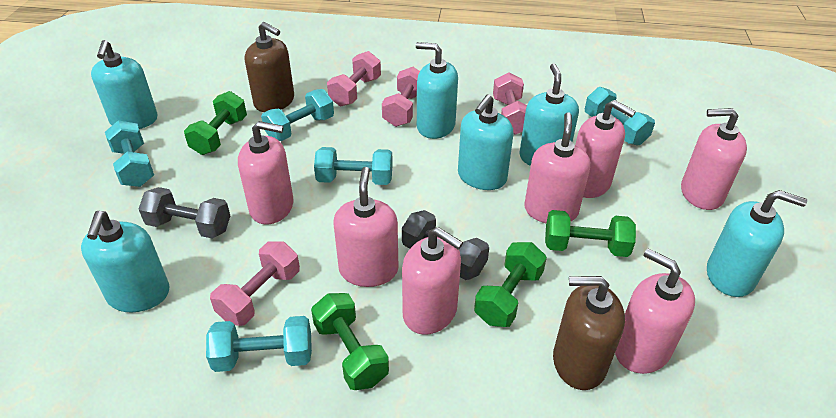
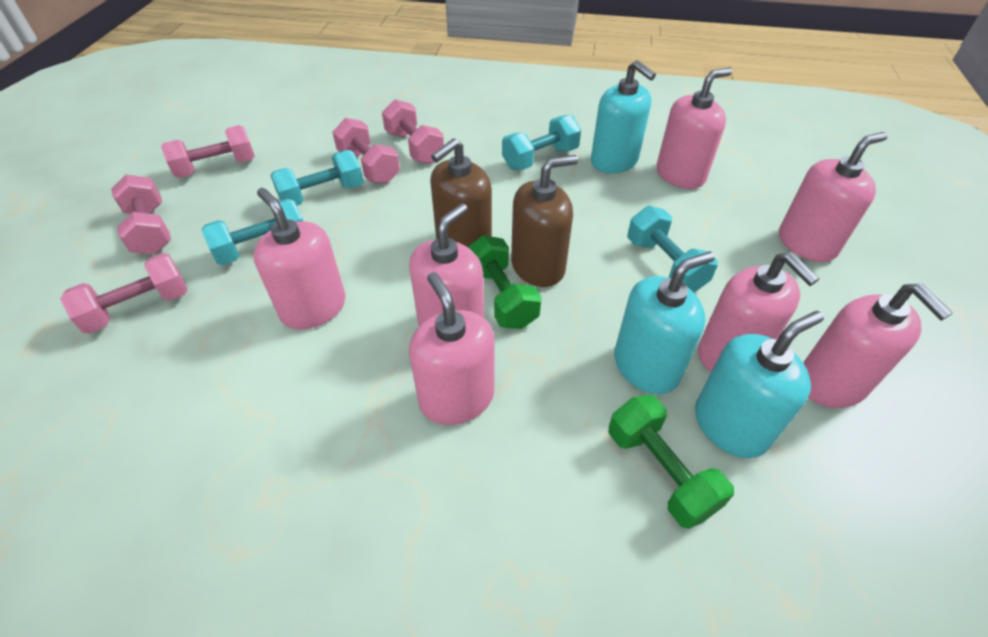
green dumbbell: [184,91,247,155] [311,293,389,390] [474,242,547,327] [545,210,636,257] = 4 -> [468,235,542,329] [609,395,734,529] = 2
grey dumbbell: [138,187,230,239] [402,210,489,280] = 2 -> none = 0
pink dumbbell: [210,241,300,326] [327,51,381,106] [382,67,420,127] [493,72,527,135] = 4 -> [60,253,187,334] [111,174,171,254] [161,125,255,178] [332,118,400,184] [382,99,444,164] = 5
turquoise dumbbell: [105,120,154,187] [206,316,312,372] [261,89,334,141] [314,147,393,185] [585,87,655,145] = 5 -> [202,198,303,265] [270,150,364,206] [502,115,581,170] [627,206,718,292] = 4
turquoise soap dispenser: [81,211,170,312] [91,40,157,129] [416,42,458,139] [458,94,513,190] [520,63,579,166] [707,190,807,297] = 6 -> [591,60,656,173] [614,251,715,394] [695,311,824,458] = 3

